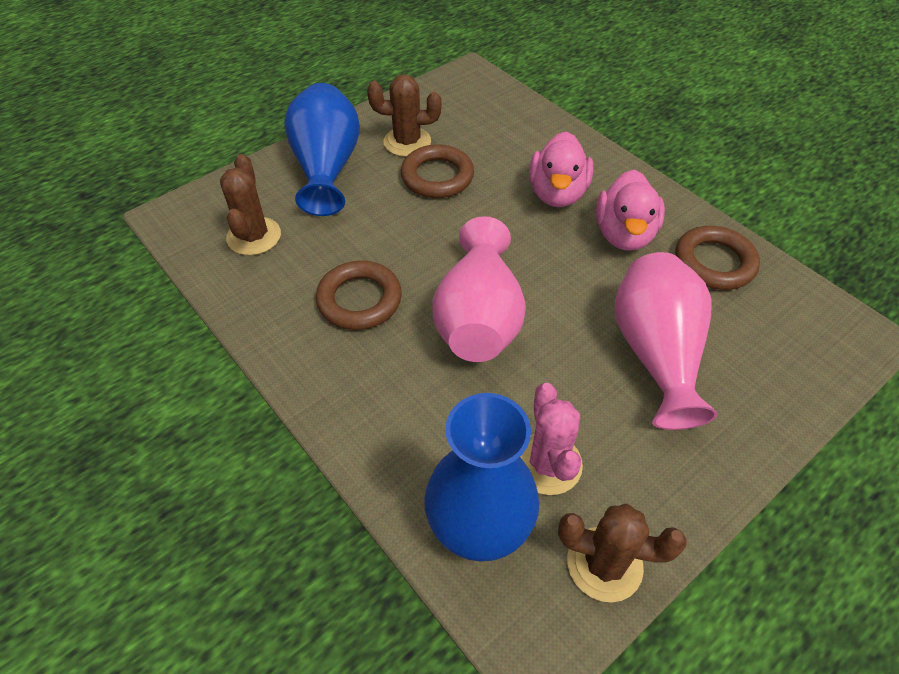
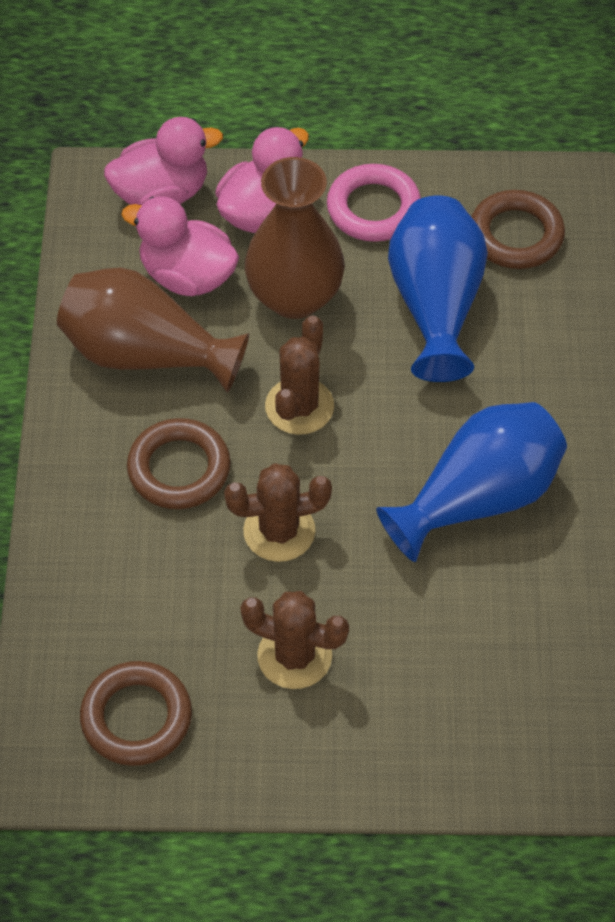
brown vase: none = 0 -> [57,267,249,393] [245,157,345,319] = 2
pink cactus: [520,383,583,495] = 1 -> none = 0
pink duck: [529,131,593,207] [596,170,665,251] = 2 -> [104,117,223,205] [121,196,239,296] [215,126,309,233] = 3
pink ring: none = 0 -> [327,164,421,242] = 1
pink vase: [432,216,526,362] [615,252,718,430] = 2 -> none = 0

